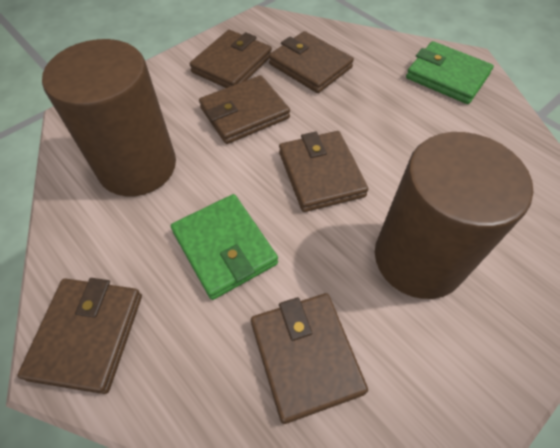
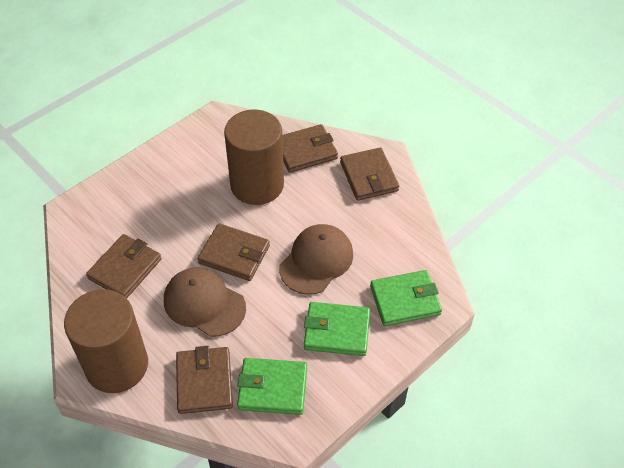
brown cap: none = 0 -> [164,268,246,337] [279,224,353,295] = 2
brown wallet: [17,278,142,394] [190,30,272,88] [199,75,290,144] [251,293,368,424] [269,31,354,93] [279,131,369,212] = 6 -> [86,234,161,298] [176,346,233,414] [198,223,270,281] [282,124,338,173] [340,147,399,201] = 5
green wallet: [171,194,278,300] [406,41,494,104] = 2 -> [237,358,307,415] [304,302,370,356] [370,270,442,326] = 3

